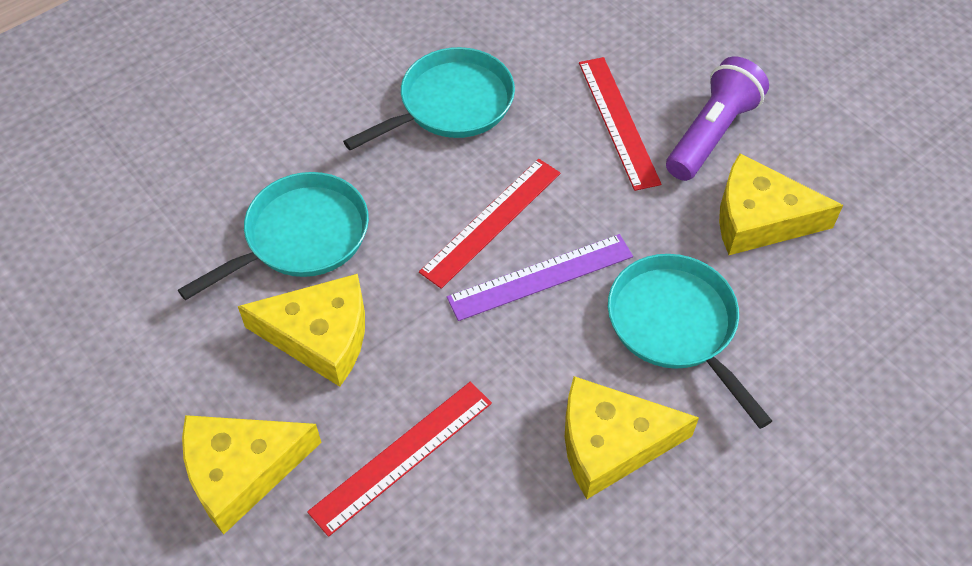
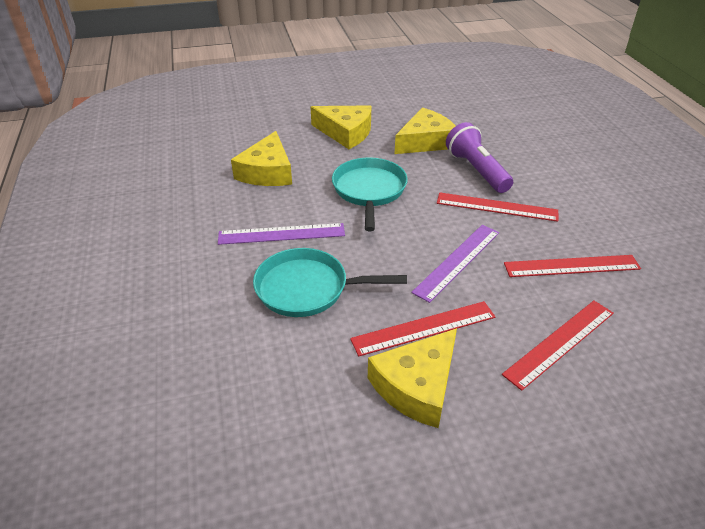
purple ruler: [447,234,633,321] = 1 -> [218,223,345,245] [411,225,499,303] = 2
red ruler: [307,382,492,537] [419,159,561,289] [579,57,661,191] = 3 -> [350,301,495,356] [437,192,558,222] [502,300,614,391] [504,255,641,277] = 4
turquoise pan: [178,172,369,300] [343,47,515,151] [608,254,772,429] = 3 -> [253,248,407,317] [332,157,408,231] = 2

